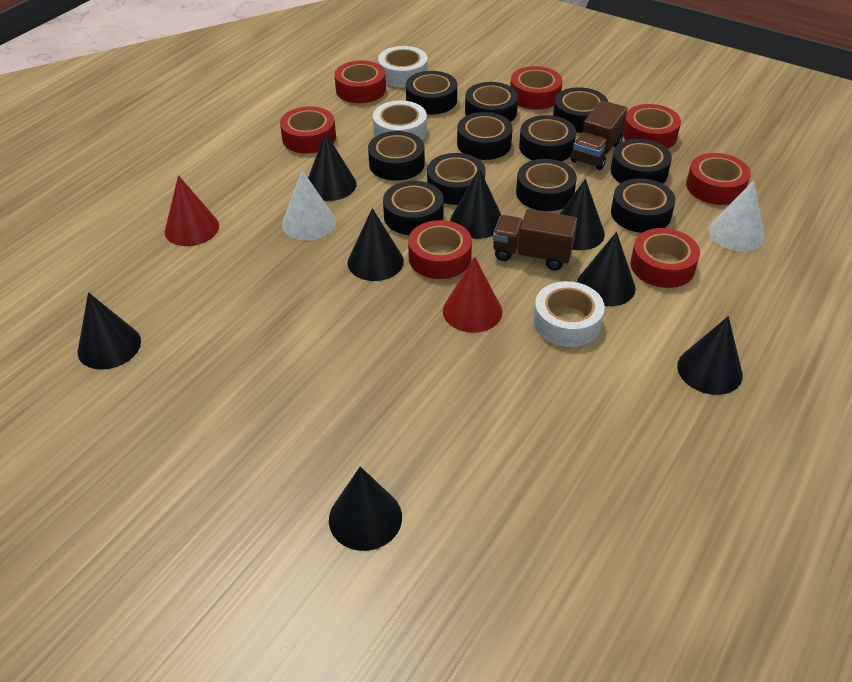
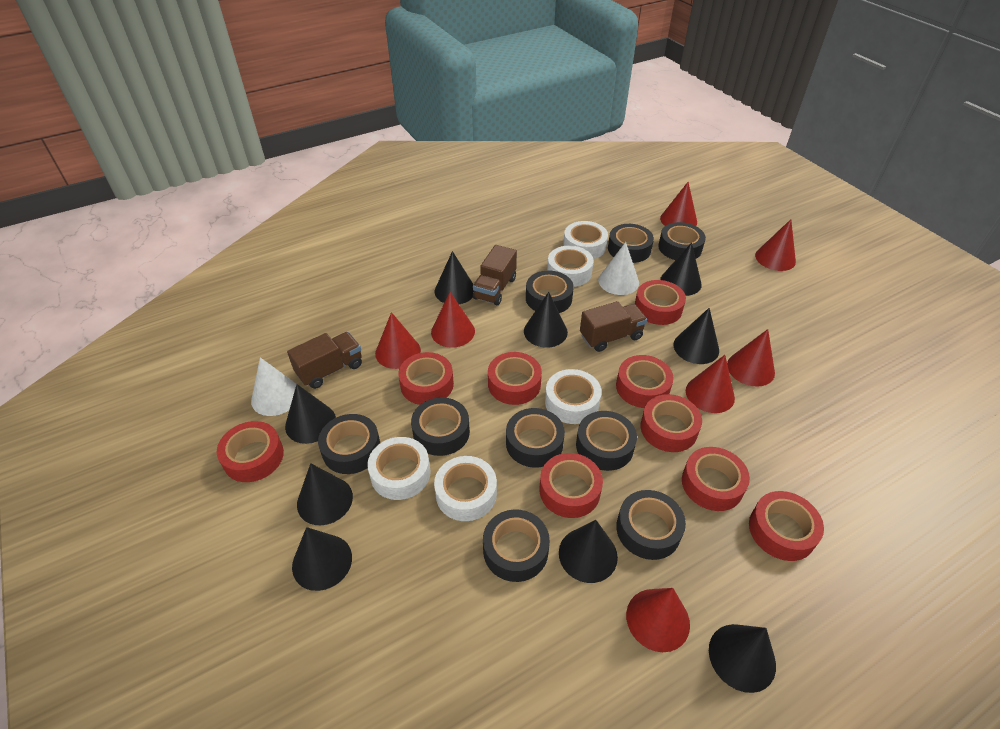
black cone: [77,292,141,370] [308,132,356,201] [329,467,402,551] [347,208,404,281] [450,168,501,239] [560,179,605,250] [577,232,636,306] [677,316,743,395] = 8 -> [285,384,336,444] [292,527,352,591] [297,463,353,525] [435,251,474,304] [524,292,568,347] [559,520,618,583] [660,243,702,296] [674,308,719,364] [709,624,776,693] = 9
black tape: [368,131,425,181] [383,181,444,235] [406,71,457,115] [427,153,485,205] [457,112,513,160] [465,82,518,122] [516,159,577,211] [519,115,576,161] [553,87,608,133] [611,139,672,184] [611,178,676,233] = 11 -> [318,414,380,474] [411,397,470,456] [483,509,550,582] [506,408,565,468] [526,271,574,313] [576,411,637,471] [608,224,654,263] [616,490,686,560] [658,222,706,260] = 9
brown truck: [493,209,578,270] [571,100,627,170] = 2 -> [287,332,362,389] [473,245,517,305] [580,301,647,352] = 3
red cone: [164,175,219,246] [443,257,502,333] = 2 -> [375,312,421,369] [431,292,475,348] [626,588,690,652] [660,182,697,226] [686,355,735,413] [727,329,775,387] [755,219,796,271] = 7
red tape: [280,106,336,154] [334,61,386,103] [408,220,472,279] [510,66,563,110] [623,104,681,149] [630,228,700,288] [686,153,751,205] = 7 -> [217,421,284,482] [398,352,454,405] [488,352,542,405] [540,453,603,518] [616,355,674,408] [635,280,686,325] [641,394,702,452] [682,447,750,511] [749,491,824,561] = 9
white tape: [373,101,427,140] [378,46,428,87] [533,281,605,347] = 3 -> [367,437,431,500] [434,456,497,521] [545,369,602,424] [547,246,594,287] [563,221,608,259] = 5

